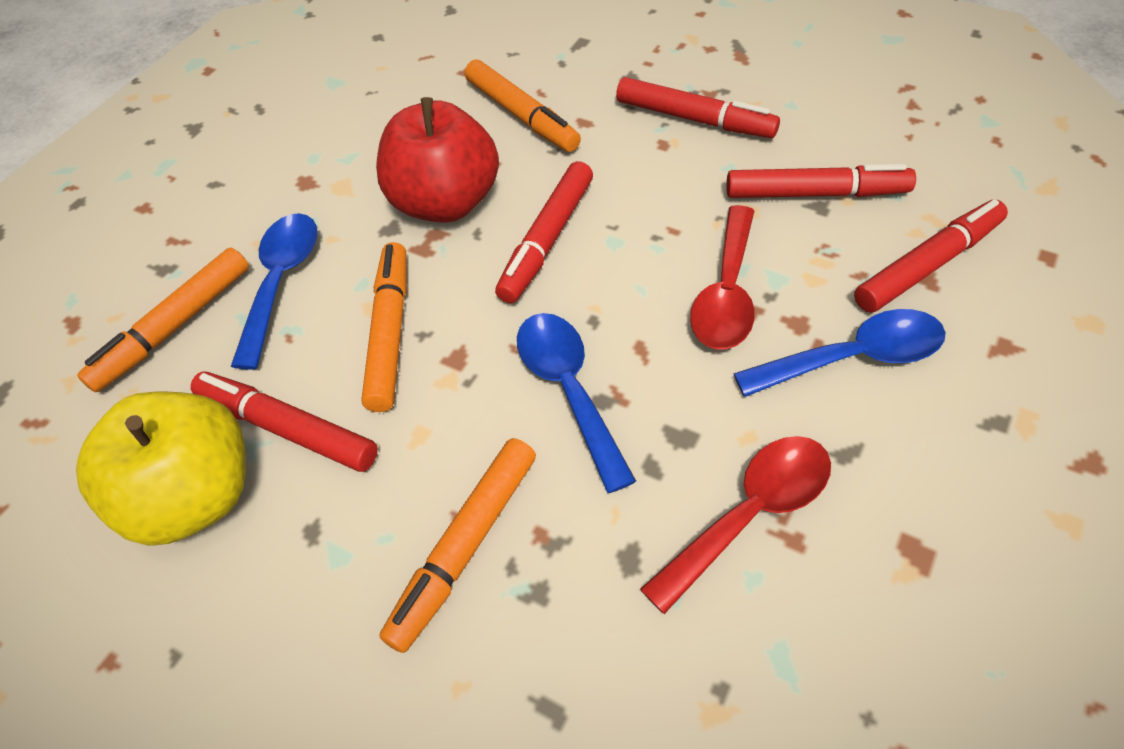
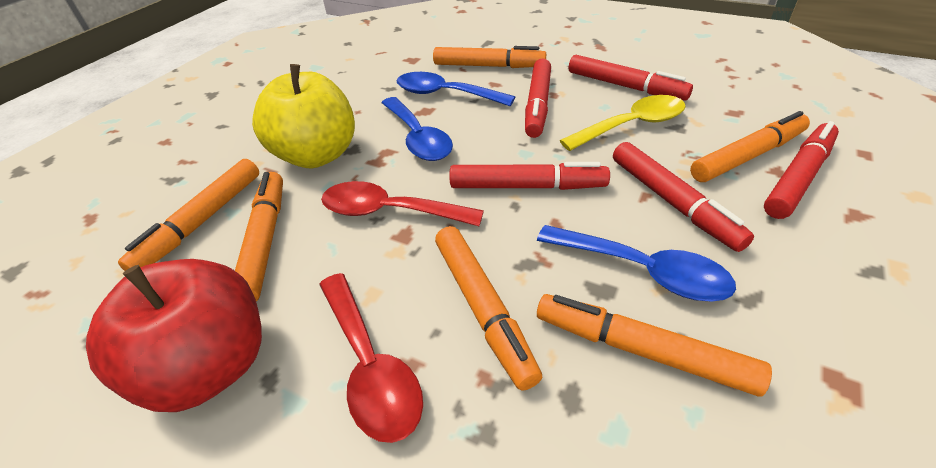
orange marker: [77,248,249,392] [361,242,406,412] [379,438,536,653] [465,59,581,152] = 4 -> [118,159,259,271] [235,172,283,301] [433,46,546,68] [435,226,542,391] [537,294,772,397] [690,111,810,182] = 6
yellow spoon: none = 0 -> [559,95,686,151] = 1

